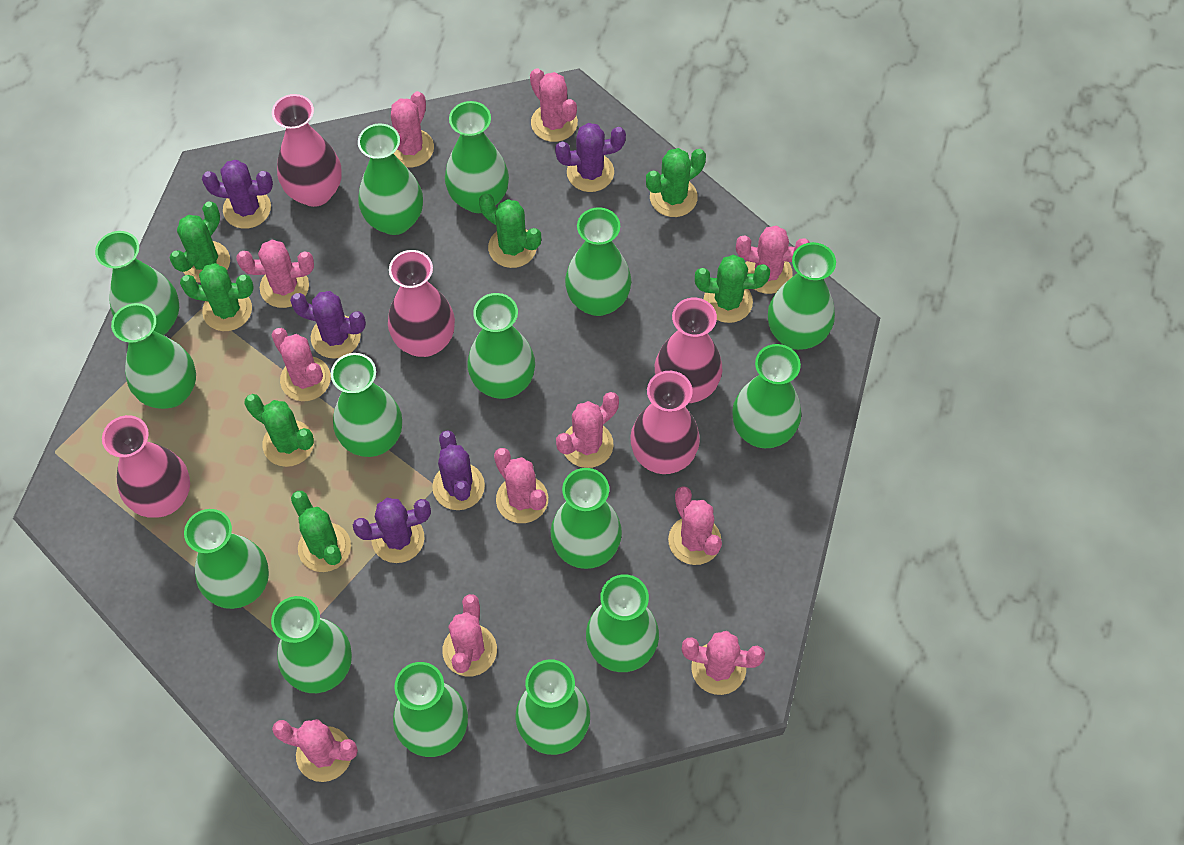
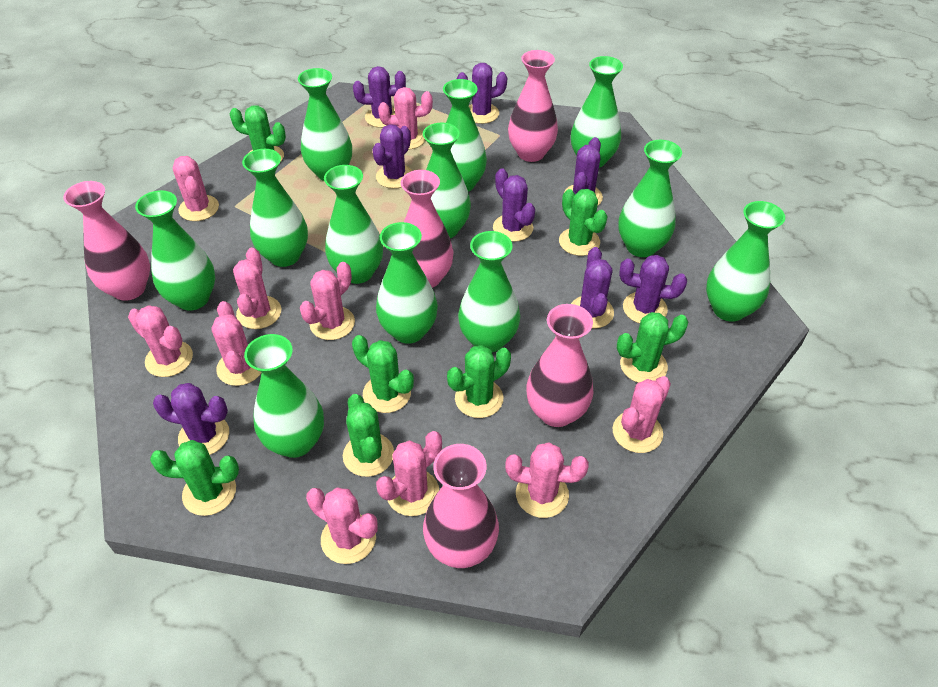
green vase: [95,231,179,335] [111,303,196,409] [184,509,269,609] [271,596,352,693] [331,353,402,457] [358,123,423,235] [393,662,468,757] [445,101,509,213] [467,293,535,399] [515,659,590,755] [551,468,622,569] [565,207,631,316] [586,574,659,672] [732,344,801,448] [768,242,836,350] = 15 -> [135,190,215,311] [242,149,308,267] [244,334,324,458] [298,68,352,181] [324,165,383,284] [376,222,438,344] [423,123,471,238] [443,79,487,192] [458,231,520,352] [571,56,623,168] [618,140,682,257] [706,201,785,322] = 12
pink cactus: [237,240,314,308] [272,328,331,401] [272,719,358,782] [391,91,434,168] [442,594,497,676] [494,448,548,523] [530,68,578,142] [556,392,619,468] [668,486,722,565] [682,631,765,695] [736,225,810,294] = 11 -> [128,305,193,377] [173,156,219,221] [211,301,262,386] [233,248,281,329] [300,262,355,340] [306,487,378,564] [376,431,442,516] [378,87,433,150] [505,442,589,518] [613,376,671,453] = 10
purple cactus: [202,160,273,229] [290,291,366,359] [353,498,431,563] [432,430,485,510] [555,123,626,192] = 5 -> [153,383,229,455] [353,66,406,128] [372,124,412,188] [457,63,507,124] [493,168,535,242] [564,137,603,205] [571,247,614,329] [619,255,687,323] = 8

